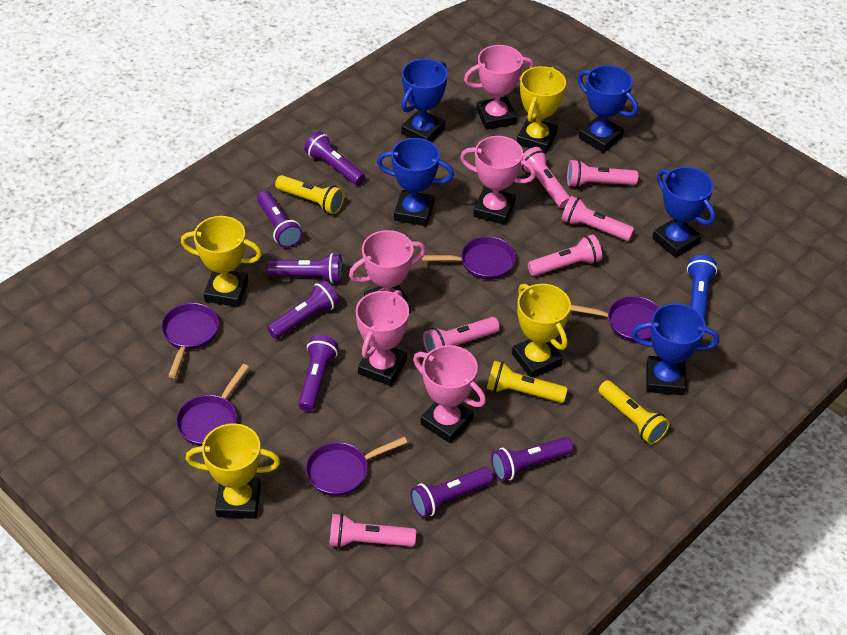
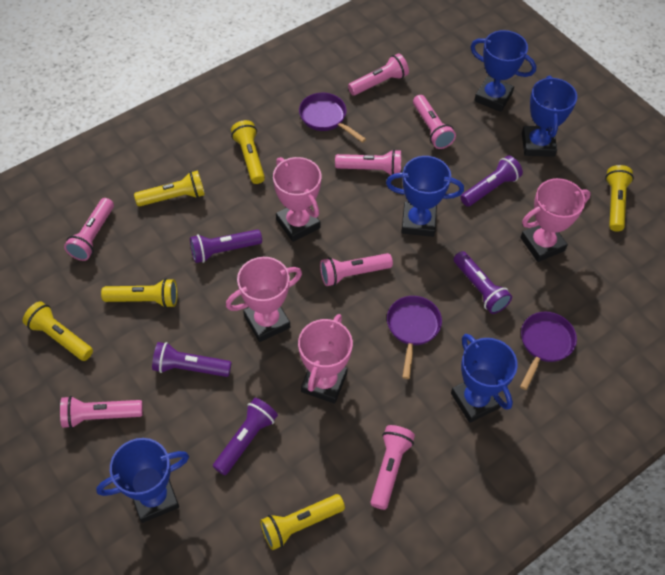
blue flashlight: [687,255,717,321] = 1 -> none = 0
pink flashlight: [329,513,416,548] [423,317,500,353] [521,147,570,208] [528,234,602,276] [561,196,634,241] [567,159,638,188] = 6 -> [60,396,143,428] [64,198,114,261] [320,253,393,286] [335,149,401,175] [348,54,409,96] [371,425,415,510] [413,95,456,149] = 7
pink trophy: [349,230,426,313] [356,290,409,386] [413,345,486,443] [460,136,536,225] [464,45,534,130] = 5 -> [226,257,302,342] [273,157,321,242] [298,314,353,404] [520,178,591,262] = 4
purple flashlight: [257,191,303,248] [267,253,342,283] [267,280,339,339] [298,335,338,412] [304,131,365,185] [410,467,493,518] [491,437,573,481] = 7 -> [152,342,232,377] [190,229,262,263] [213,398,278,475] [453,251,512,314] [460,156,523,207] = 5
purple pan: [161,303,219,378] [176,364,249,446] [306,437,407,496] [422,236,516,280] [570,296,660,342] = 5 -> [299,93,366,143] [387,296,442,379] [520,312,577,390] = 3
yellow flashlight: [275,175,344,214] [487,361,568,403] [599,380,670,444] = 3 -> [23,301,93,361] [101,278,178,308] [134,171,205,206] [231,120,265,184] [260,494,345,550] [605,165,634,232] = 6
yellow trophy: [181,216,262,307] [186,423,280,519] [512,284,571,378] [517,66,566,153] = 4 -> none = 0

